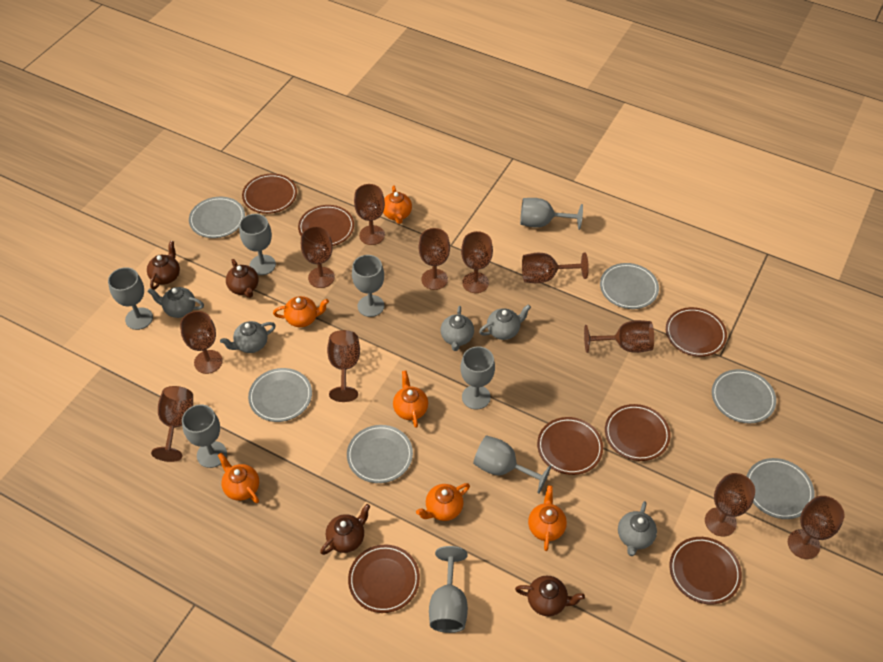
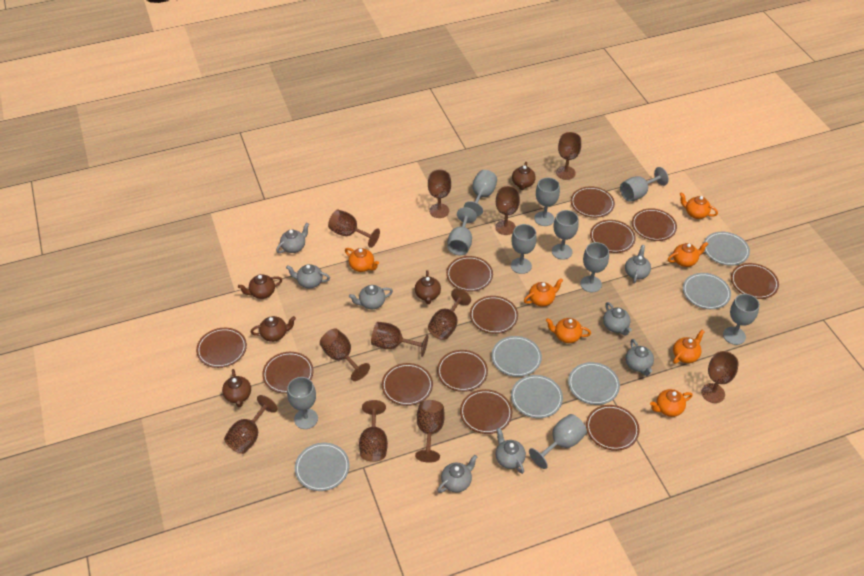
brown plate: [242,174,297,214] [298,205,354,246] [348,545,420,613] [537,417,603,475] [605,404,671,461] [666,307,727,357] [670,537,742,605] = 7 -> [196,328,247,368] [262,352,314,394] [382,363,433,406] [437,350,488,392] [446,256,493,292] [460,389,513,434] [470,296,518,334] [571,186,615,218] [586,405,640,451] [590,220,636,253] [632,208,677,241] [731,263,779,299] = 12
brown teapot: [147,241,180,290] [226,259,259,298] [320,504,370,555] [515,576,585,616] = 4 -> [222,369,251,407] [238,274,282,299] [251,316,296,342] [415,270,441,304] [512,162,536,190] = 5
grey goblet: [108,267,153,330] [182,404,227,468] [239,214,276,275] [352,255,384,317] [429,546,468,633] [461,346,495,410] [473,435,551,494] [520,198,583,230] = 8 -> [287,377,318,429] [447,207,477,255] [464,170,497,216] [511,224,537,274] [529,414,587,469] [534,177,560,226] [552,210,579,260] [580,242,609,292] [620,167,669,202] [723,294,760,345] = 10
grey teapot: [148,287,204,318] [220,321,276,353] [441,306,474,351] [479,304,531,340] [618,501,657,556] = 5 -> [276,223,309,253] [286,264,330,288] [349,285,393,309] [437,455,477,493] [496,428,526,474] [603,302,632,336] [625,245,651,283] [626,339,654,376] = 8
orange teapot: [218,453,259,503] [273,296,329,327] [383,186,412,224] [393,370,428,428] [416,483,470,521] [528,485,567,551] = 6 -> [345,248,379,272] [524,278,563,307] [546,318,591,343] [650,389,693,417] [668,242,708,267] [673,330,705,364] [680,192,718,219] = 7

